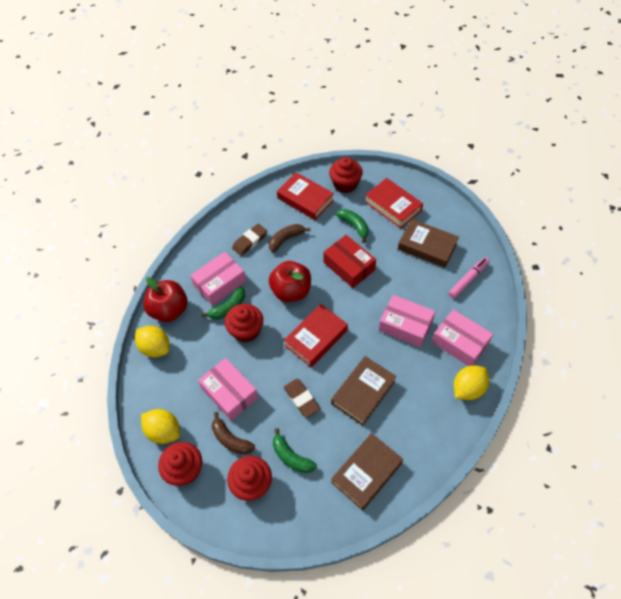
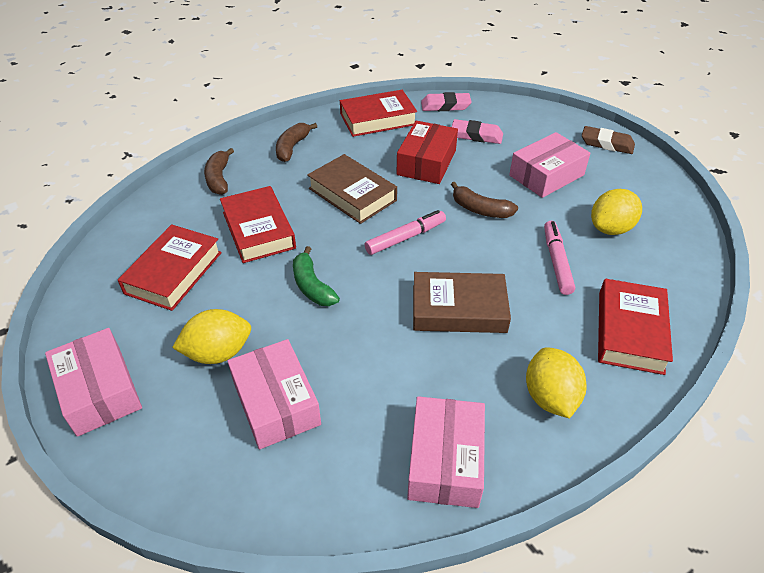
brown banana: [212,412,255,455] [269,224,310,252] = 2 -> [204,148,234,195] [276,123,317,162] [451,182,518,218] = 3
brown book: [331,356,397,426] [331,433,403,510] [398,219,459,268] = 3 -> [307,154,397,224] [413,272,511,333] = 2
brown eraser: [232,224,267,256] [284,379,320,418] = 2 -> [582,126,635,154] = 1
green banana: [202,286,245,320] [273,428,317,473] [336,209,369,243] = 3 -> [293,246,340,306] = 1
pink eraser: none = 0 -> [421,92,472,111] [452,119,503,144] = 2
pink marker: [448,257,489,298] = 1 -> [364,210,446,255] [544,221,575,295] = 2
red apple: [143,277,188,322] [269,261,311,302] = 2 -> none = 0
red book: [277,172,334,220] [284,304,348,367] [365,178,423,228] = 3 -> [118,224,222,311] [220,186,296,263] [340,90,417,137] [598,279,673,375] = 4
red cupcake: [158,442,202,486] [225,304,263,343] [227,456,272,501] [329,157,363,193] = 4 -> none = 0

